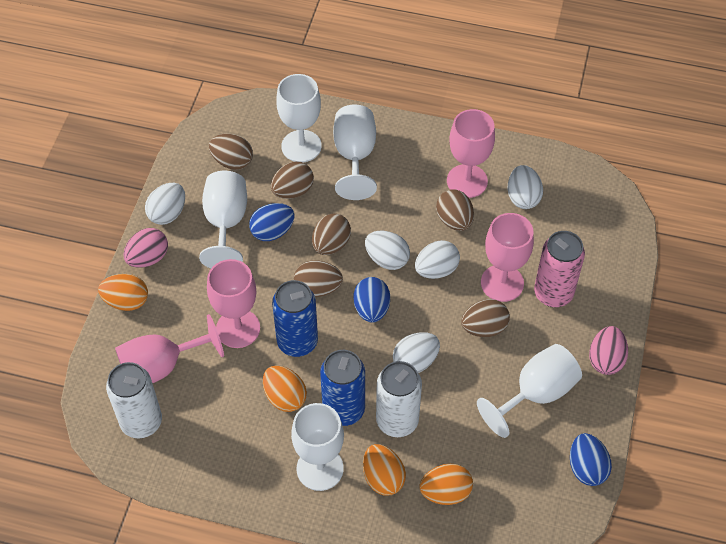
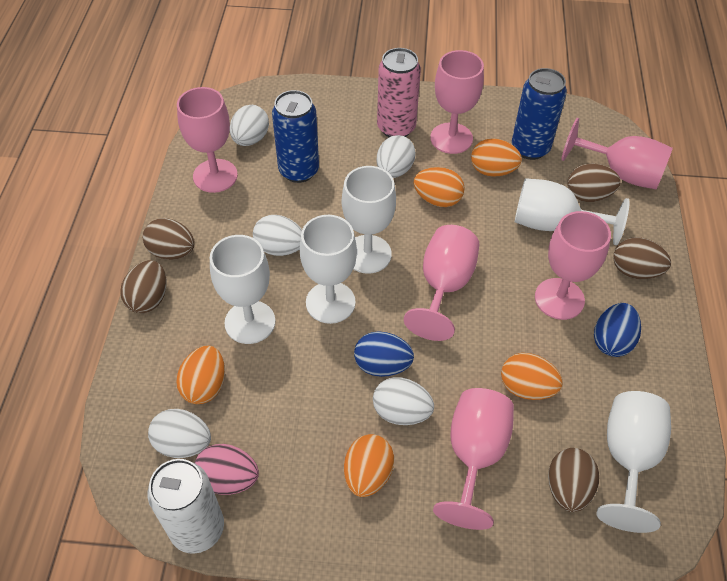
blue egg: [249,203,295,241] [354,277,390,323] [570,433,612,486] = 3 -> [354,331,414,377] [594,303,641,357] = 2
brown egg: [209,134,253,170] [271,162,314,199] [294,261,343,297] [312,214,351,255] [436,189,474,231] [461,299,510,337] = 6 -> [120,260,166,313] [143,218,195,260] [548,448,599,512] [567,163,620,202] [613,237,671,279] = 5
orange egg: [98,274,148,311] [263,366,307,412] [363,444,406,496] [419,464,473,505] = 4 -> [176,346,225,404] [344,434,394,497] [413,167,465,207] [471,138,522,177] [501,353,563,400] = 5
pink egg: [123,228,168,268] [589,326,628,375] = 2 -> [195,444,259,495] = 1
pink goblet: [115,314,224,383] [207,259,260,348] [447,109,495,198] [481,213,534,302] = 4 -> [177,87,238,193] [404,225,480,341] [430,50,484,154] [433,388,514,530] [535,211,611,320] [561,118,673,189] = 6
white can: [106,362,162,439] [376,361,422,437] = 2 -> [148,459,224,554] = 1

